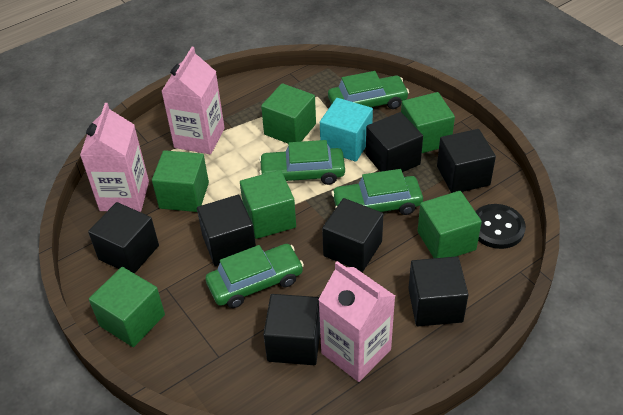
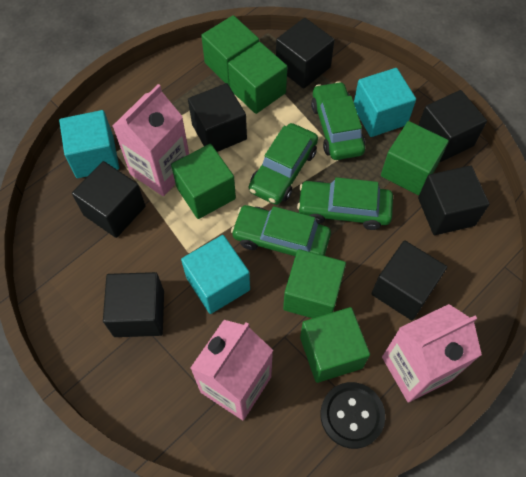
turquoise cube: [320,98,373,162] = 1 -> [59,110,119,178] [181,235,250,314] [354,68,416,137] = 3

